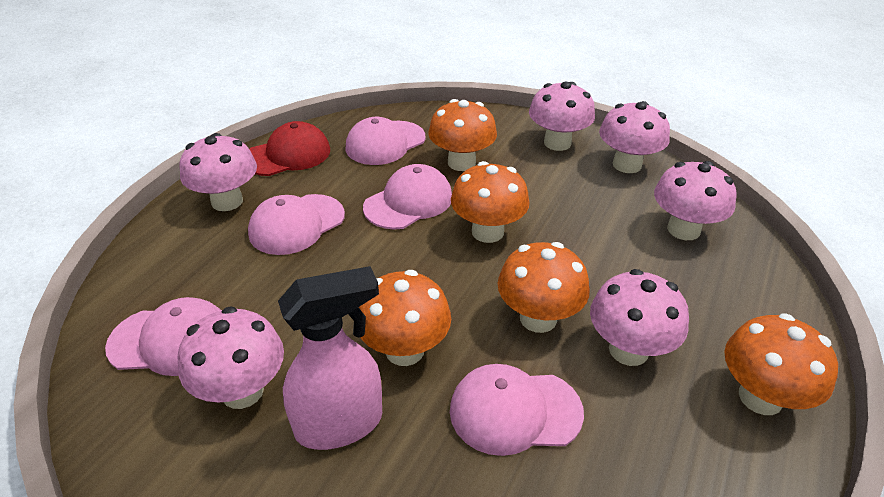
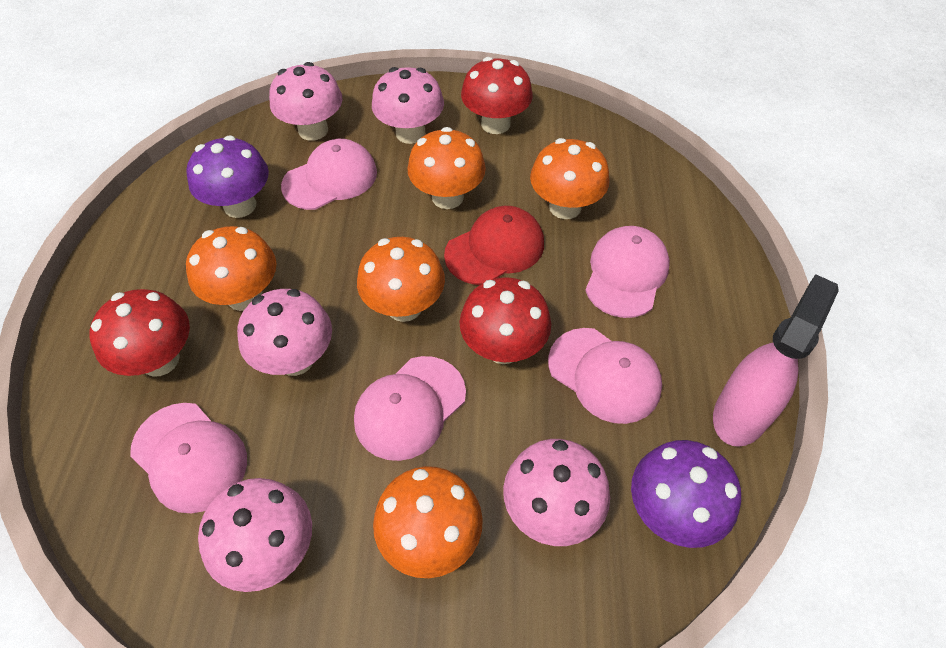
pink mushroom: [178,306,284,409] [179,133,257,211] [529,81,595,151] [590,269,689,366] [599,101,670,173] [654,161,737,240] = 6 -> [198,478,312,592] [237,289,332,376] [269,62,342,141] [372,67,444,144] [503,439,610,546] = 5
purple mushroom: none = 0 -> [186,136,269,218] [631,440,741,548] = 2
red mushroom: none = 0 -> [90,289,190,377] [460,277,551,364] [461,57,533,134] = 3

